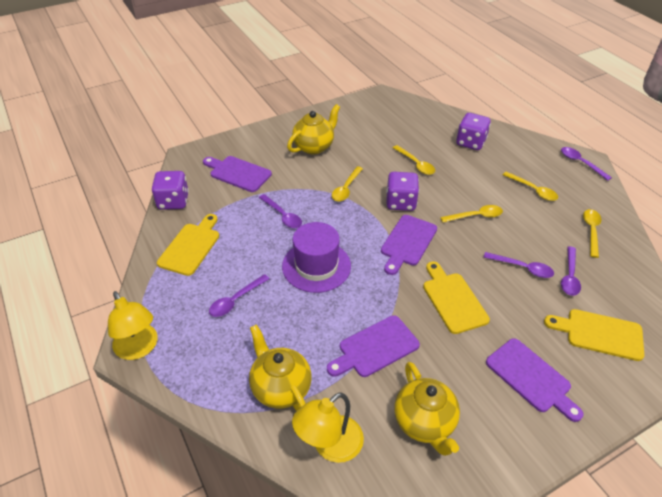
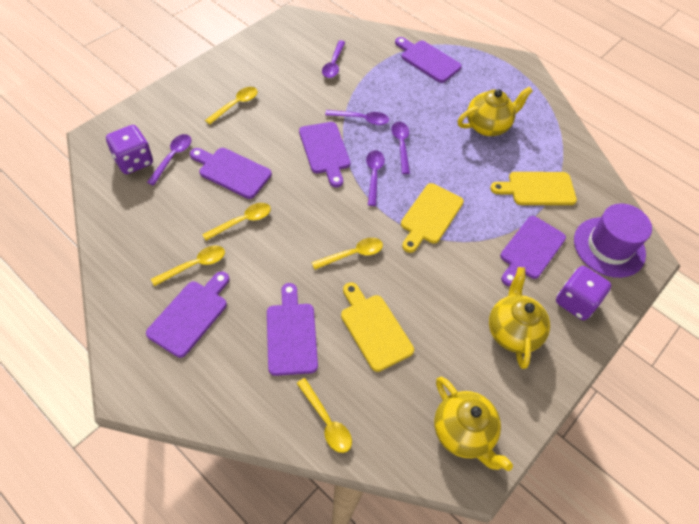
purple cutting board: [203,156,272,192] [327,315,420,377] [381,215,437,275] [486,338,583,422] = 4 -> [146,271,229,358] [190,148,272,199] [267,283,318,376] [299,122,350,187] [395,37,462,83] [500,216,566,286] = 6
purple dice: [152,171,189,210] [386,172,419,211] [456,113,491,150] = 3 -> [106,125,153,174] [556,266,612,320] = 2
yellow lamp: [108,291,158,360] [292,392,364,463] = 2 -> none = 0

